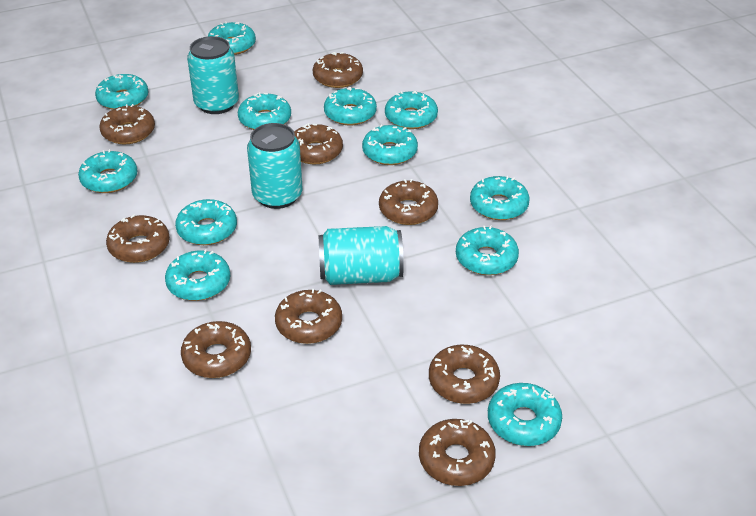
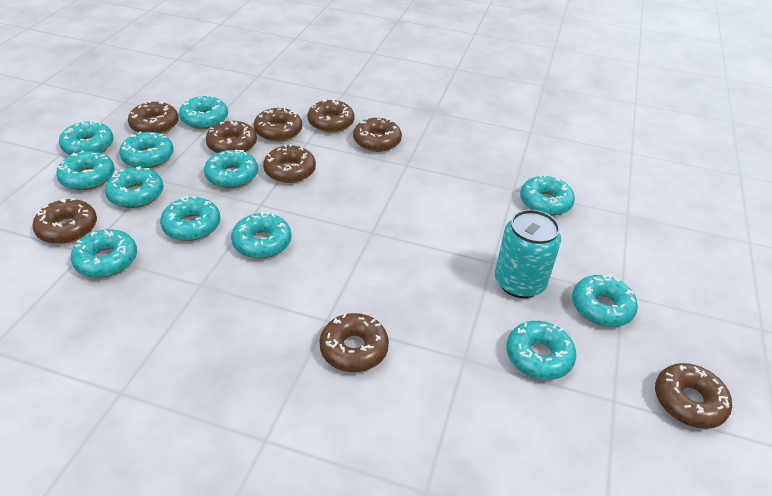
turquoise can: [187,36,239,114] [247,123,302,209] [318,226,404,285] = 3 -> [495,210,561,298] = 1

